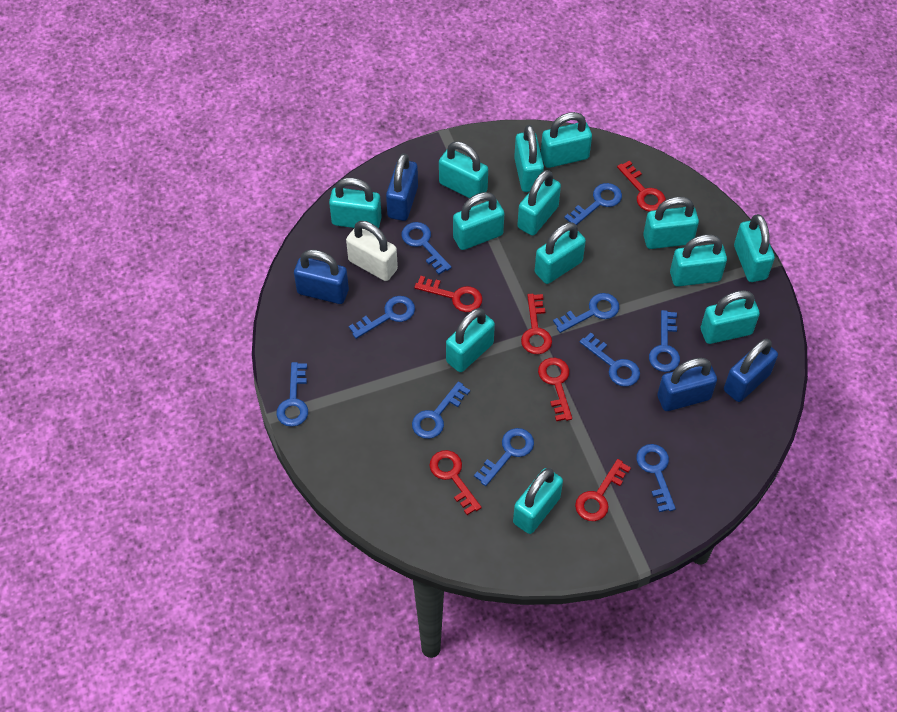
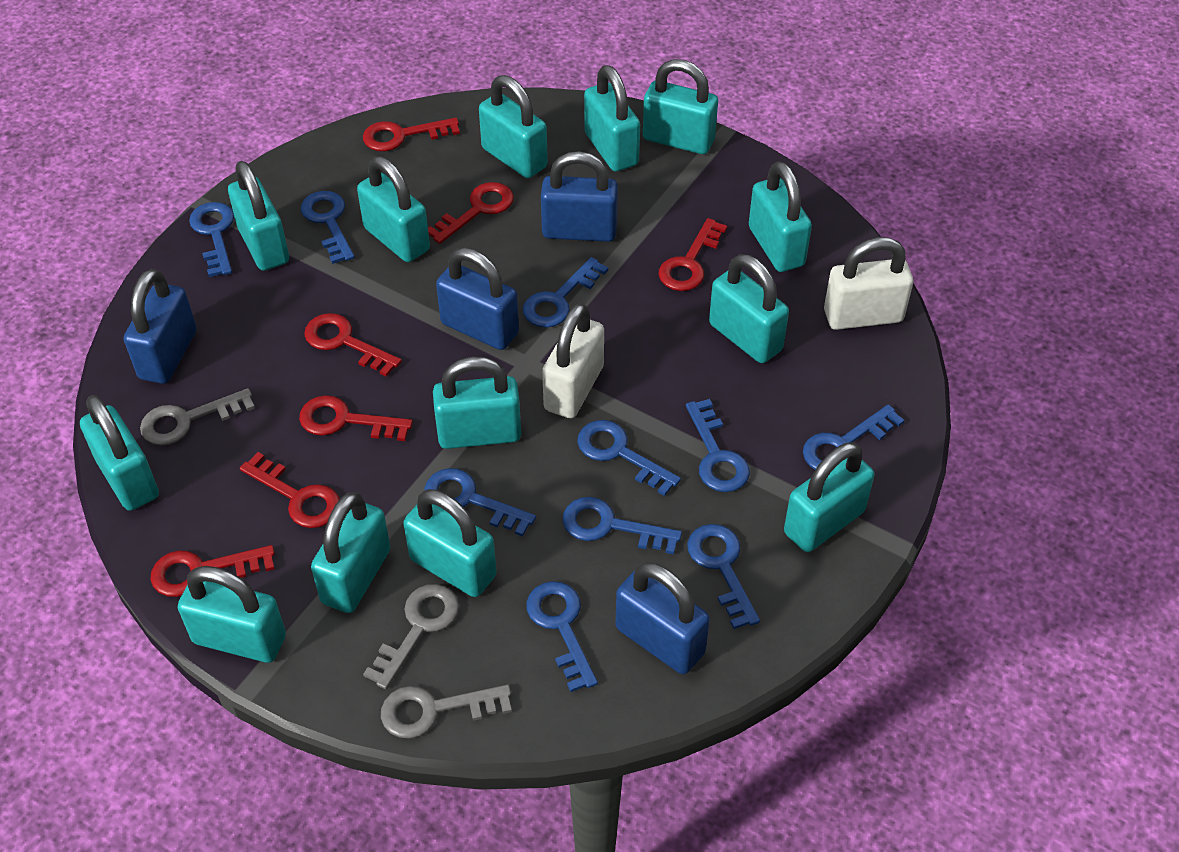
grey key: none = 0 -> [140,388,255,445] [363,584,459,689] [381,685,512,739] = 3
red key: [414,276,483,312] [429,450,482,515] [521,294,552,354] [538,358,572,421] [575,459,631,521] [617,160,666,212] = 6 -> [150,545,275,597] [240,452,340,528] [299,395,413,441] [304,313,402,377] [363,118,460,151] [428,182,514,244] [659,218,727,291] = 7
white padlock: [346,221,398,281] = 1 -> [542,303,604,418] [824,237,913,330] = 2

